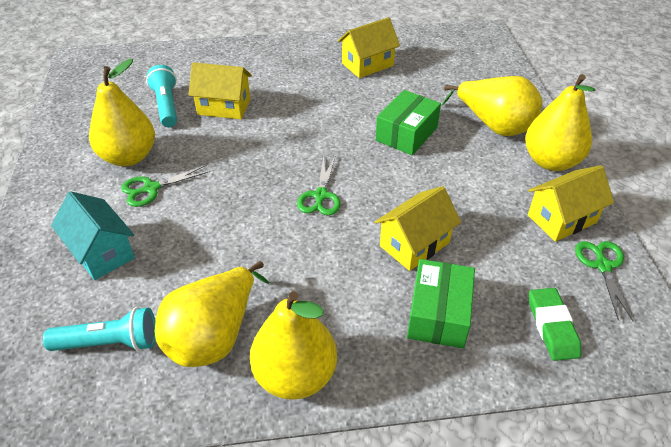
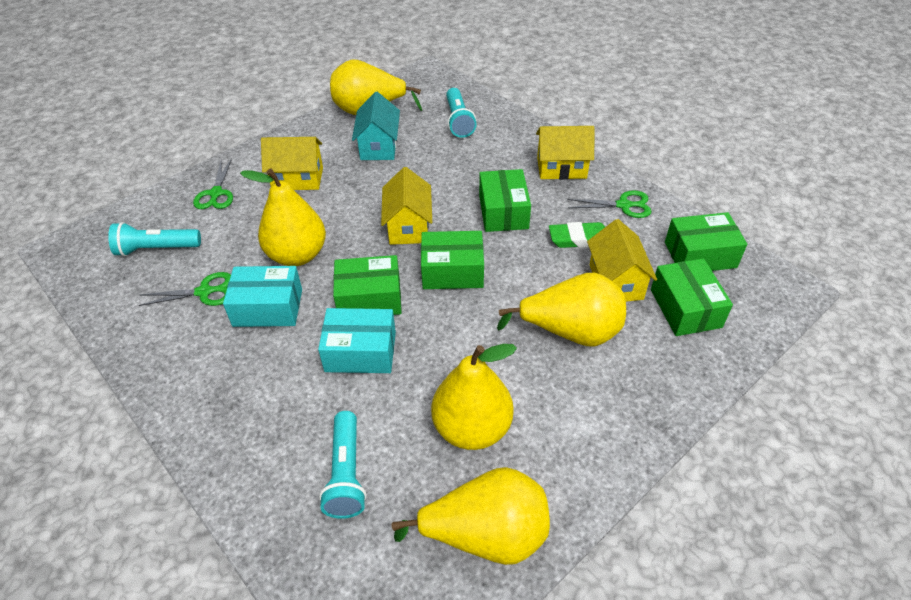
green box: [376,90,441,155] [407,259,475,349] = 2 -> [333,255,402,315] [421,231,484,289] [479,169,531,232] [651,258,733,336] [665,212,747,271] = 5
turquoise box: none = 0 -> [223,266,302,327] [318,308,396,373] = 2
turquoise flashlight: [43,307,156,351] [146,65,177,127] = 2 -> [108,222,201,256] [319,411,367,519] [446,88,477,138] = 3

